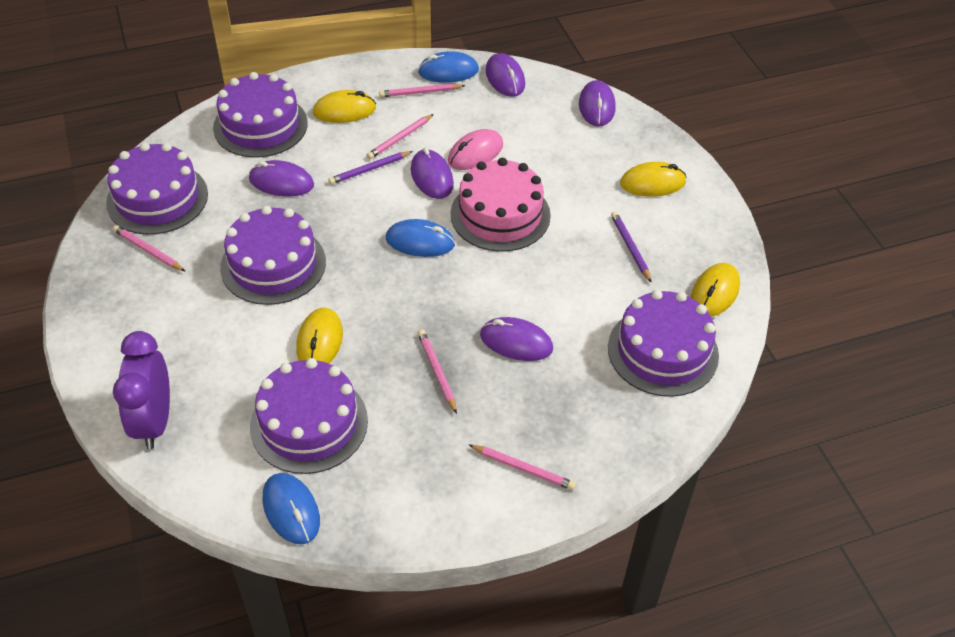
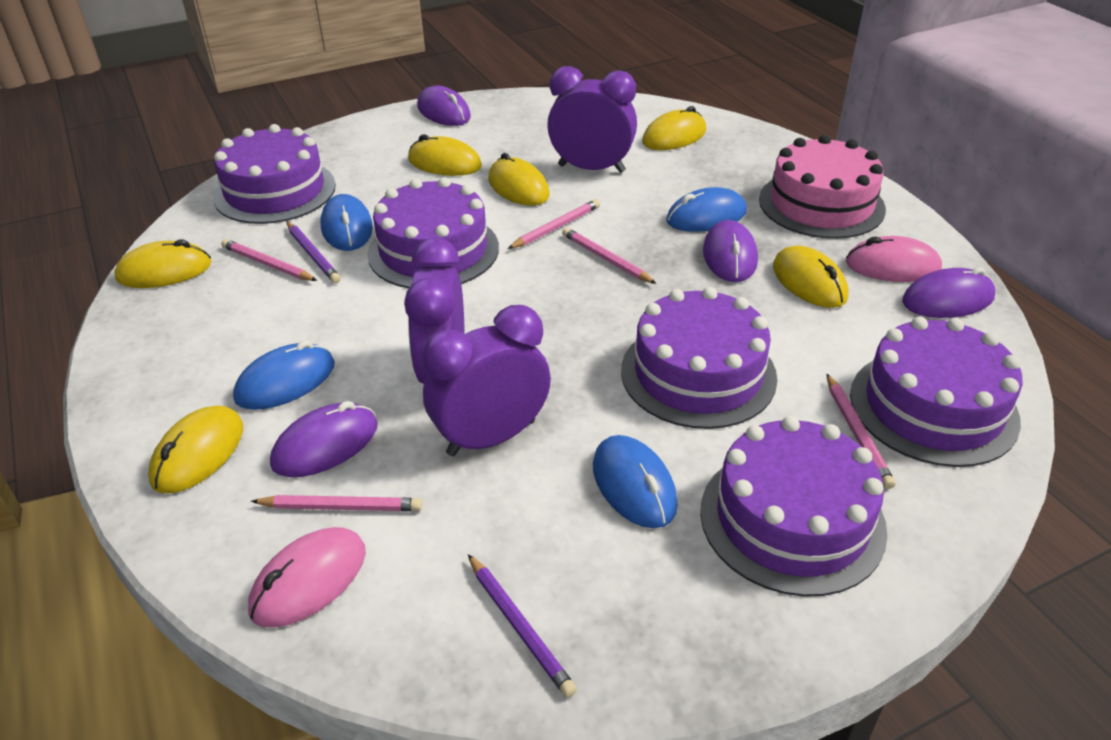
blue mouse: [263,473,320,544] [386,219,455,257] [418,51,479,83] = 3 -> [233,340,335,410] [321,194,373,251] [593,435,678,528] [666,187,747,232] = 4
pink mouse: [448,129,503,170] = 1 -> [248,527,366,628] [846,236,942,282] = 2
purple clock: [113,331,170,449] = 1 -> [404,237,465,384] [422,305,551,456] [547,66,637,173] = 3
purple mouse: [249,160,314,197] [411,147,454,199] [480,317,553,361] [486,53,525,97] [579,80,616,127] = 5 -> [270,401,378,477] [417,85,471,126] [703,220,758,282] [902,267,995,318] = 4
yellow mouse: [296,308,343,364] [313,90,376,123] [620,162,686,197] [691,263,740,317] = 4 -> [114,239,211,288] [148,405,243,494] [408,134,482,176] [488,153,550,206] [642,106,706,150] [773,245,848,308] = 6

